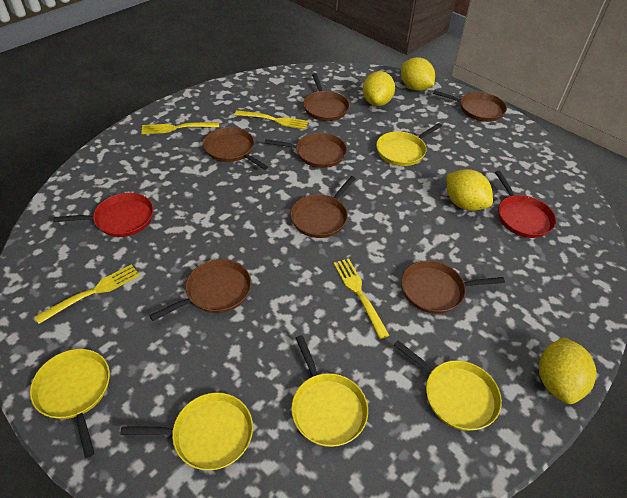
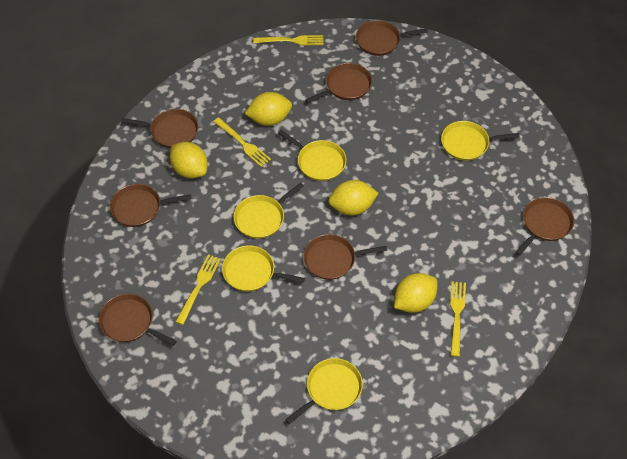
red pan: [53,193,154,237] [495,171,556,238] = 2 -> none = 0

